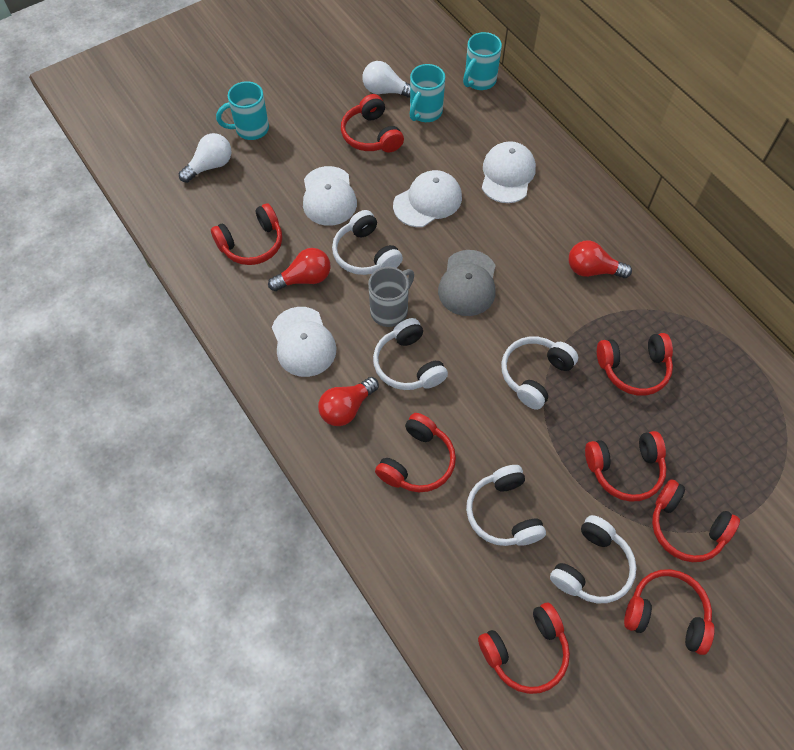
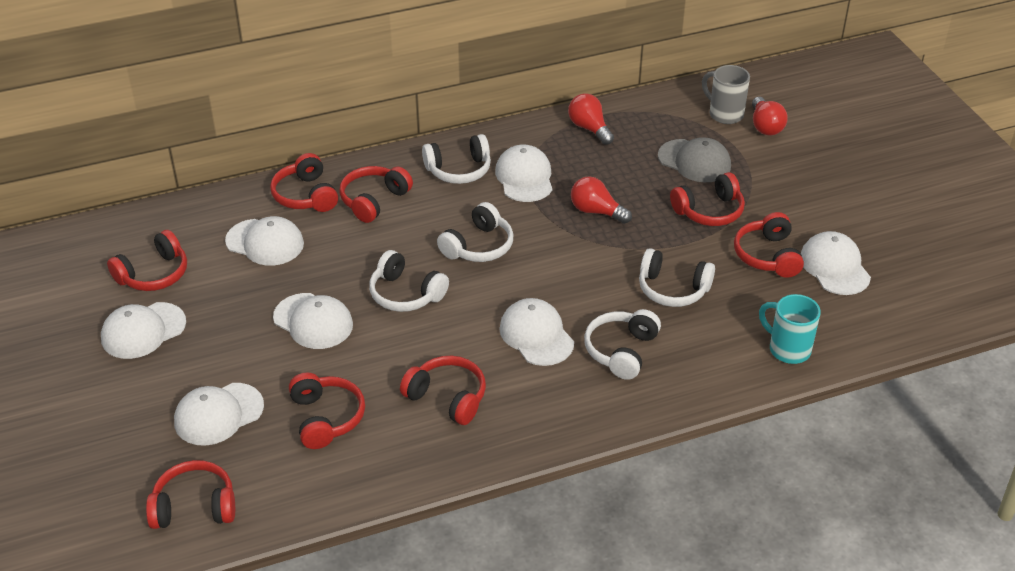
turquoise mug: [216,81,269,140] [410,64,445,122] [463,32,502,90] = 3 -> [759,294,821,364] = 1
white cap: [272,307,336,377] [303,166,357,226] [393,170,462,227] [482,141,536,203] = 4 -> [101,302,186,359] [174,383,264,446] [225,216,304,266] [273,293,353,349] [495,145,552,202] [499,298,574,366] [801,231,871,295] = 7
white light bulb: [179,133,231,183] [362,61,410,98] = 2 -> none = 0

